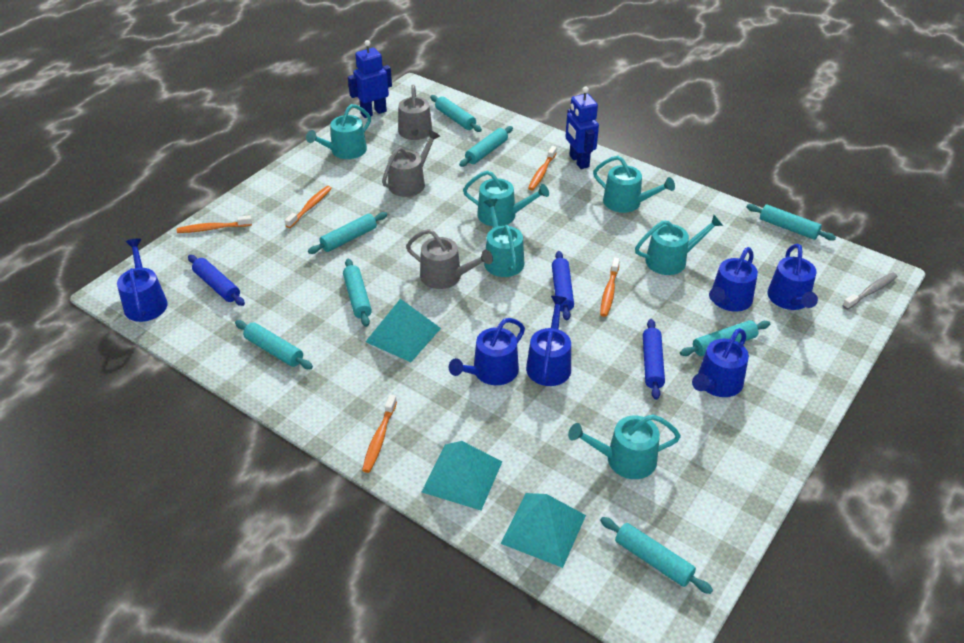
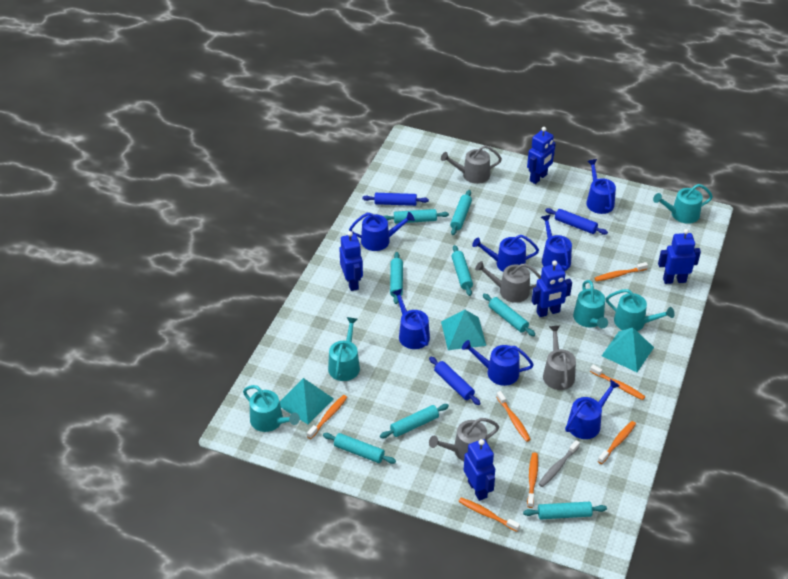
blue robot: [348,40,392,118] [565,87,599,169] = 2 -> [340,231,363,291] [464,439,495,501] [527,127,556,184] [532,261,572,317] [658,229,701,284] = 5
blue watering can: [117,239,168,322] [449,318,525,385] [526,296,571,386] [692,328,749,397] [709,247,758,312] [767,244,818,310] = 6 -> [349,212,415,251] [392,289,430,349] [462,340,534,386] [472,235,539,272] [541,215,572,271] [565,379,620,439] [586,159,616,214] = 7
grey watering can: [382,130,440,197] [398,85,432,140] [406,229,493,289] = 3 -> [429,418,499,461] [441,145,502,184] [475,261,541,303] [543,326,576,390] = 4
orange toothbrush: [177,215,252,233] [285,186,332,228] [362,395,397,473] [528,146,557,191] [600,257,620,317] = 5 -> [307,395,347,439] [458,497,520,532] [496,391,531,442] [527,453,538,508] [590,365,645,400] [594,262,648,281] [598,421,636,464] = 7
turquoise watering can: [306,104,371,159] [463,171,549,226] [484,199,524,277] [568,414,681,479] [593,156,675,213] [635,215,723,275] = 6 -> [243,385,300,432] [328,317,360,381] [573,280,608,329] [606,289,675,331] [653,184,713,224] = 5

